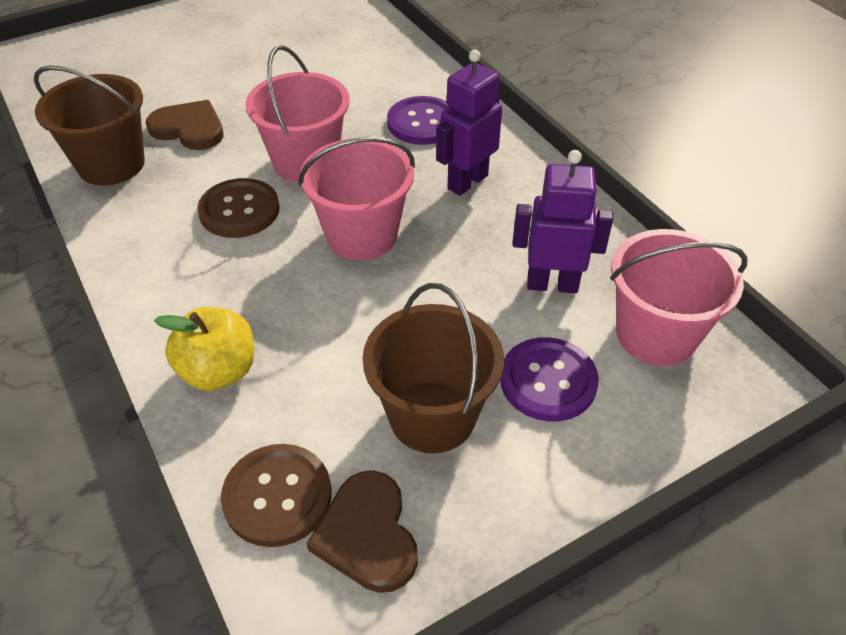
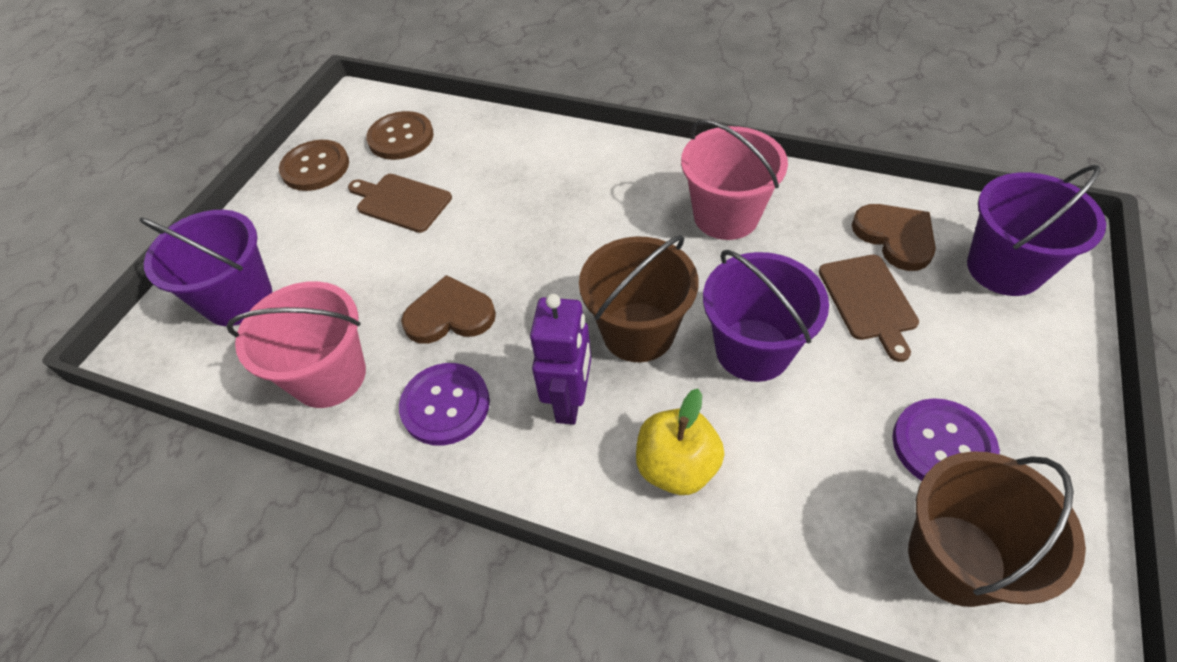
brown cutting board: none = 0 -> [348,174,452,233] [819,255,919,362] = 2
pink bucket: [245,45,350,183] [298,137,415,260] [610,229,747,366] = 3 -> [227,281,366,408] [681,119,788,240] = 2
purple bucket: none = 0 -> [140,210,272,326] [703,250,829,382] [967,165,1106,296] = 3
purple robot: [436,50,502,196] [513,150,613,293] = 2 -> [530,294,591,425] = 1

